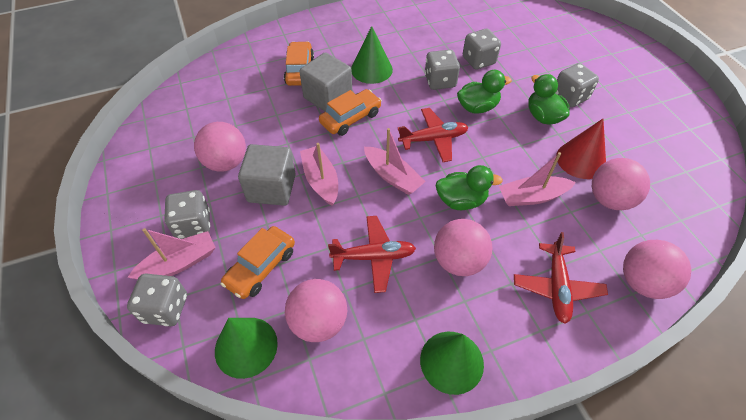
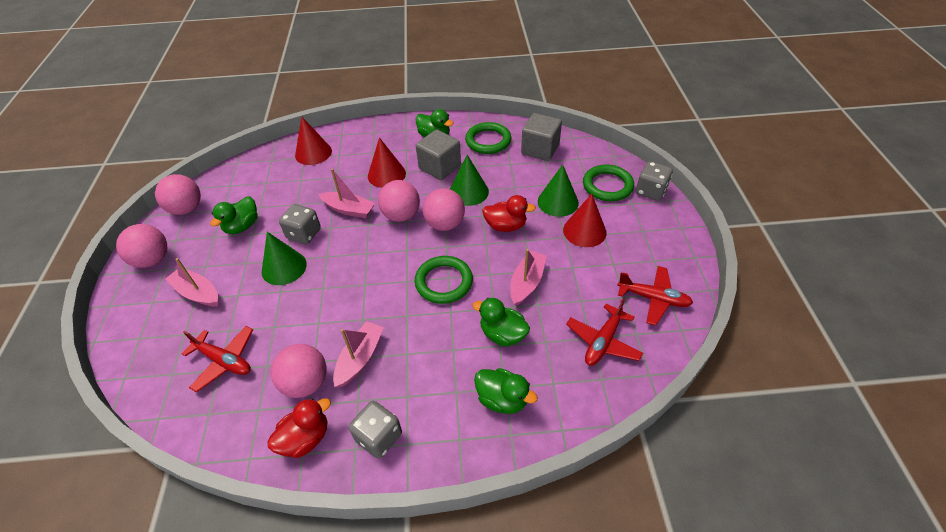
green duck: [436,165,503,210] [457,70,512,114] [528,74,570,124] = 3 -> [210,196,257,234] [416,109,454,137] [473,298,530,347] [474,368,538,414] = 4
green ring: none = 0 -> [415,256,473,304] [465,122,511,154] [583,165,634,201] = 3
grey dice: [127,274,187,326] [164,190,210,239] [424,50,460,90] [463,29,501,69] [555,63,599,107] = 5 -> [279,204,321,244] [349,401,402,459] [636,161,673,201] = 3
orange car: [220,226,295,299] [284,41,314,86] [319,89,382,136] = 3 -> none = 0
red cone: [556,119,606,179] = 1 -> [295,116,332,165] [368,137,406,188] [563,194,607,247] = 3
red duck: none = 0 -> [267,398,331,458] [482,195,536,232] = 2

